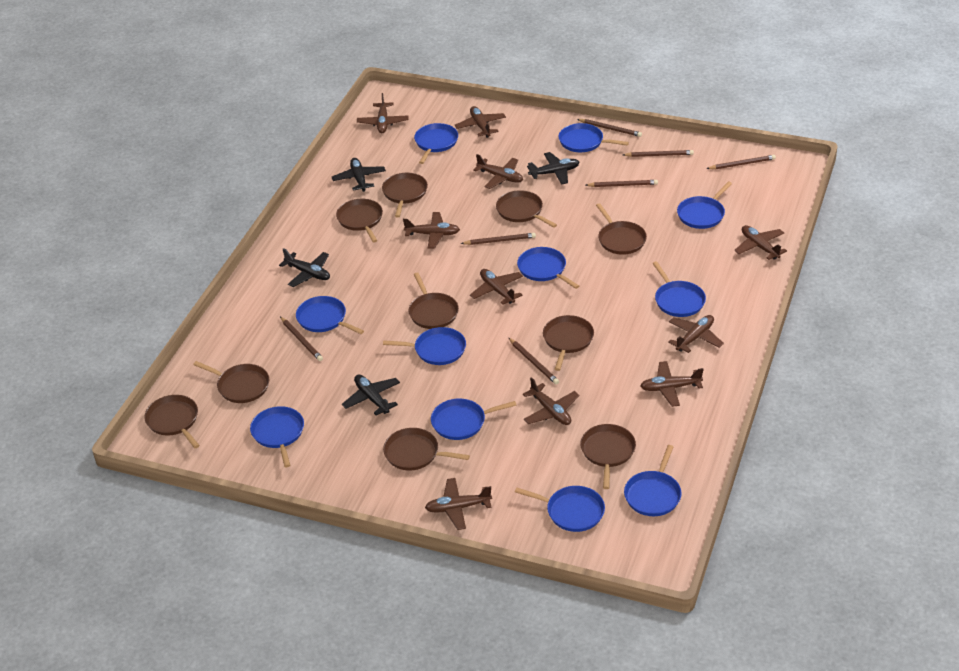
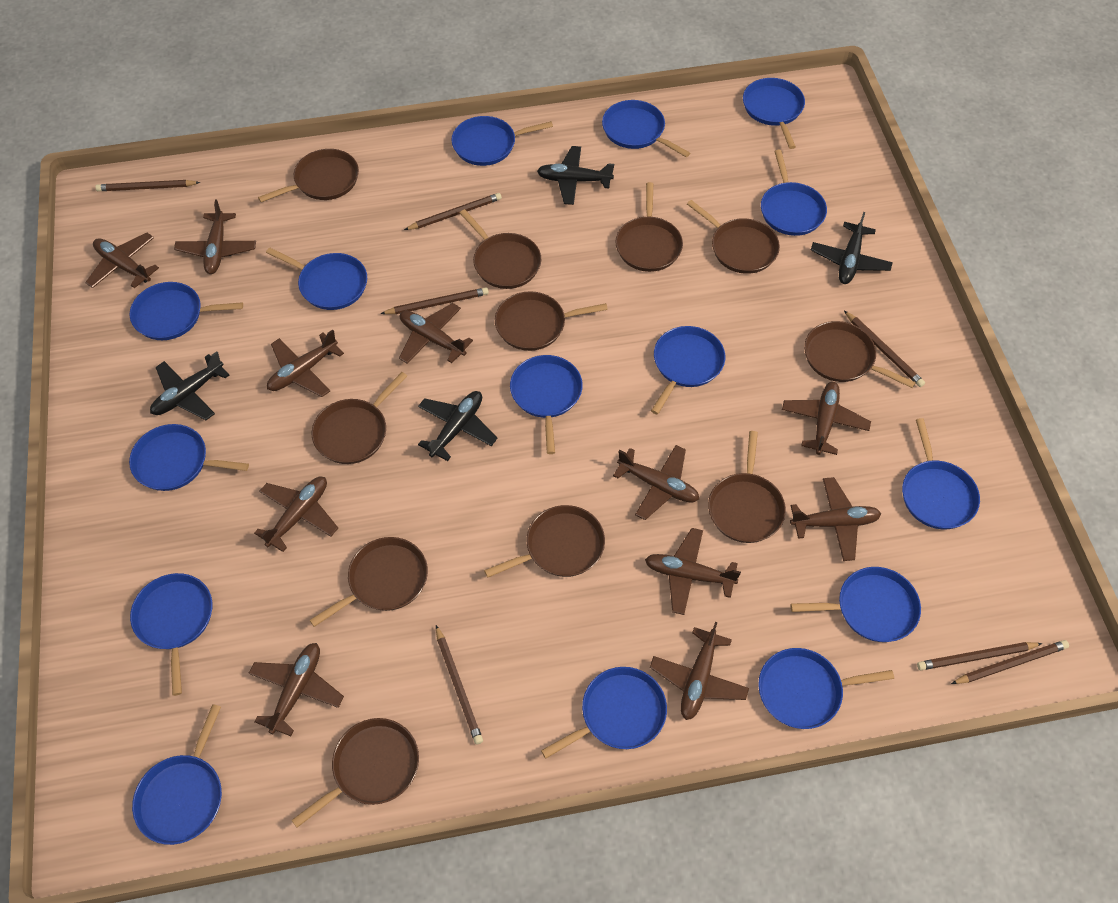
blue pan: [250,406,304,467] [296,296,364,334] [383,327,466,365] [414,123,458,164] [431,398,517,440] [515,486,605,532] [517,247,579,289] [558,123,629,152] [624,445,681,516] [652,261,706,317] [677,182,732,229] = 11 -> [129,424,249,491] [130,282,243,340] [130,573,212,696] [132,704,222,845] [266,247,367,310] [451,116,553,166] [510,355,583,454] [541,667,667,759] [602,100,690,157] [651,326,725,415] [743,78,805,149] [758,648,894,729] [761,150,827,236] [791,567,921,642] [902,418,980,529] = 15
brown pan: [144,395,200,448] [193,361,269,403] [336,199,383,243] [382,173,428,217] [383,428,470,471] [409,273,459,329] [496,190,557,228] [543,315,594,371] [580,424,636,489] [596,203,647,255] = 10 -> [258,149,359,202] [291,718,419,828] [309,537,428,627] [312,372,407,464] [460,209,541,289] [484,505,605,578] [495,291,608,351] [615,182,683,272] [687,200,780,274] [708,431,786,543] [804,321,916,388] = 11
brown plane: [357,93,409,133] [403,212,460,248] [425,478,492,530] [455,106,506,138] [470,269,523,305] [473,154,523,189] [523,377,579,425] [640,361,704,407] [668,315,724,353] [734,225,787,260] = 10 -> [85,233,159,288] [174,200,256,274] [248,643,344,736] [254,477,338,552] [267,330,344,397] [399,303,473,364] [613,445,699,520] [645,528,741,615] [650,622,749,720] [782,382,871,455] [790,477,881,561] = 11

